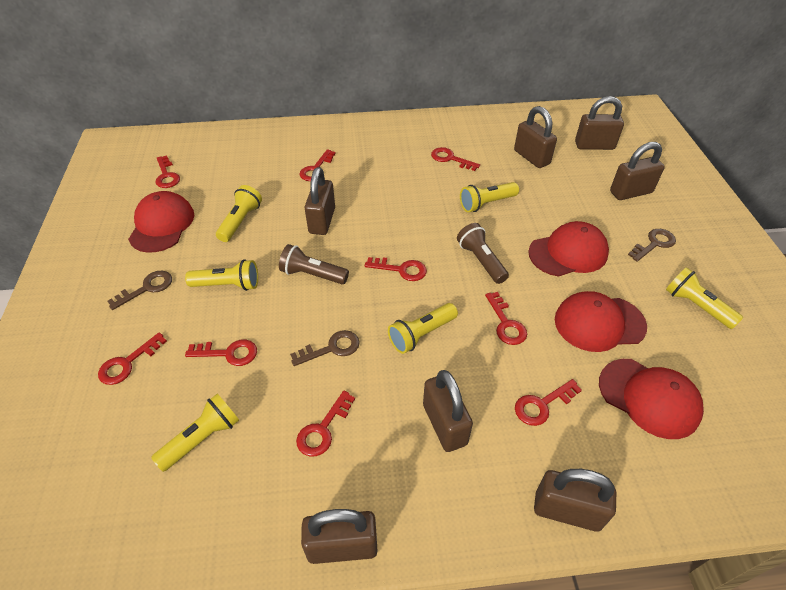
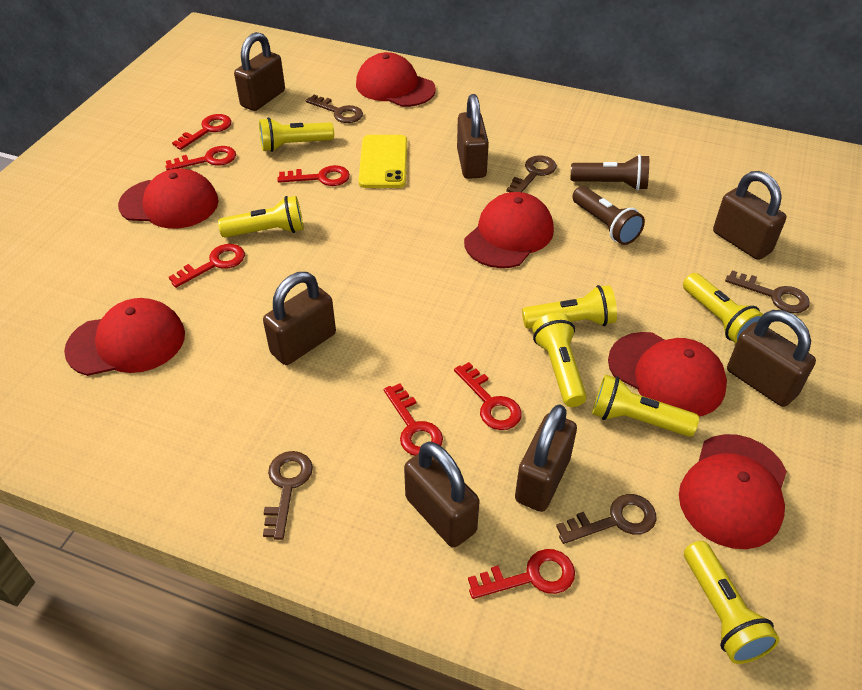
brown key: [107,271,172,310] [290,330,360,366] [628,229,676,262] = 3 -> [263,451,313,540] [305,95,363,123] [506,155,557,192] [556,494,656,544] [725,270,810,313] = 5
red cap: [128,191,194,253] [528,221,609,277] [555,291,647,352] [599,359,704,439] = 4 -> [64,298,185,376] [118,169,219,229] [356,52,436,107] [464,192,554,268] [608,332,727,416] [679,434,787,549] = 6
red key: [98,332,167,385] [155,155,180,188] [185,339,257,366] [296,391,355,456] [299,149,336,181] [364,257,427,281] [431,147,480,171] [485,292,527,345] [515,379,582,426] = 9 -> [165,146,236,170] [169,244,245,288] [172,114,231,150] [277,165,350,186] [384,383,443,456] [454,362,522,430] [468,549,575,599] = 7
yellow flashlight: [151,394,239,472] [185,259,258,291] [216,185,262,242] [388,303,458,354] [460,182,519,212] [666,267,743,329] = 6 -> [218,196,304,238] [259,117,334,152] [522,285,617,329] [532,313,587,407] [592,374,699,437] [683,273,763,344] [684,541,780,664] = 7
yellow phone: none = 0 -> [358,135,407,188] = 1

